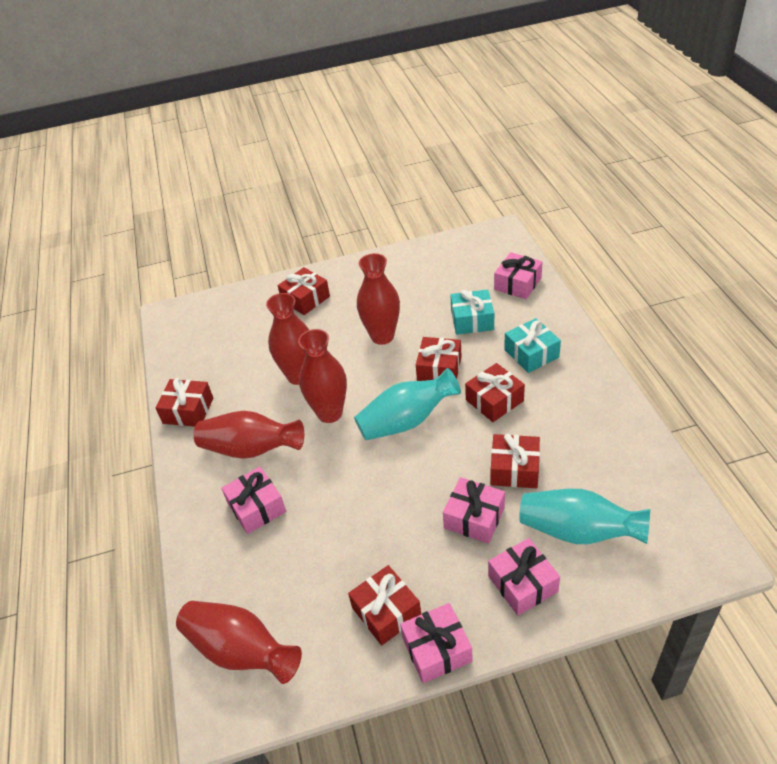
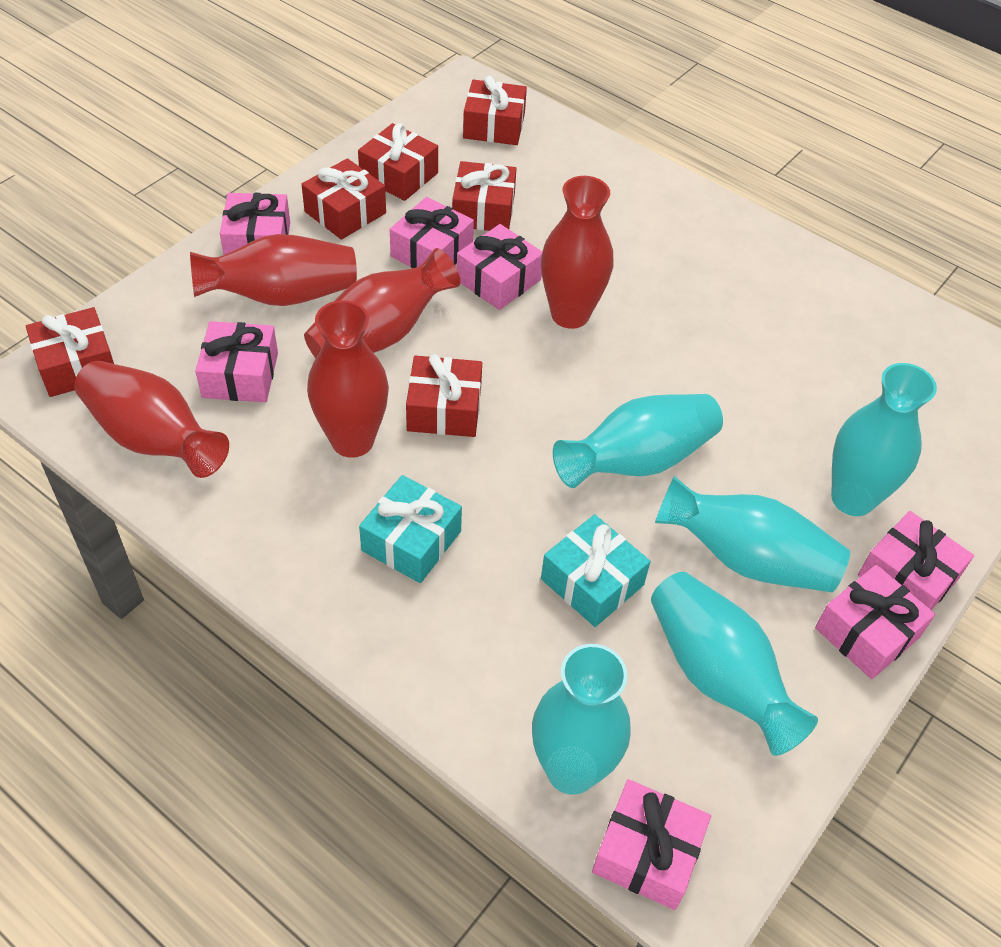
pink gift: [221,467,286,534] [400,603,473,683] [443,477,505,544] [488,538,560,616] [494,252,543,299] = 5 -> [195,321,278,402] [220,193,290,255] [390,197,474,268] [457,224,542,310] [592,779,711,910] [815,564,935,679] [858,511,974,610] = 7
turquoise vase: [354,368,461,440] [519,489,650,544] = 2 -> [532,644,630,795] [553,394,723,488] [651,572,818,756] [655,476,850,592] [831,363,937,516] = 5

